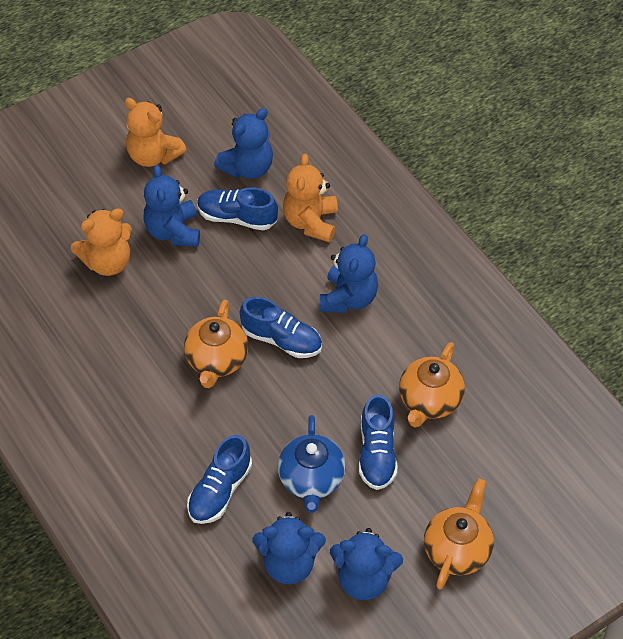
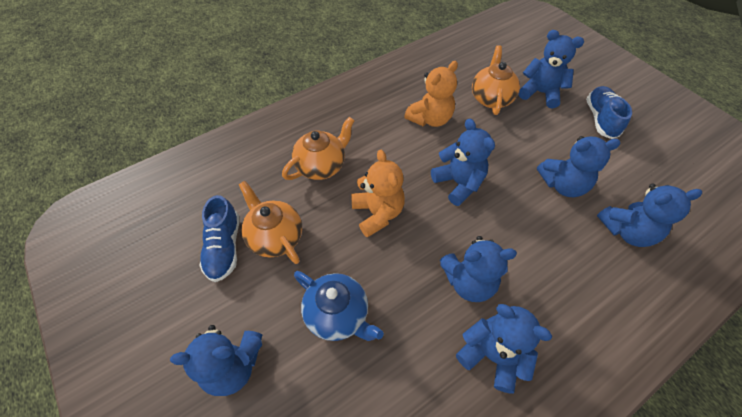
blue shoe: [187,435,252,524] [197,187,278,230] [240,297,322,358] [359,394,397,490] = 4 -> [199,195,240,282] [586,86,632,139] = 2
blue teddy bear: [143,165,200,247] [214,108,273,179] [252,512,326,584] [319,234,378,313] [330,528,403,600] = 5 -> [170,325,262,396] [431,118,495,206] [440,236,517,302] [456,304,552,394] [518,30,584,108] [537,136,621,197] [597,184,702,247] = 7
orange teddy bear: [71,208,132,276] [125,98,187,167] [283,154,338,242] = 3 -> [351,150,405,237] [404,61,458,127] = 2

